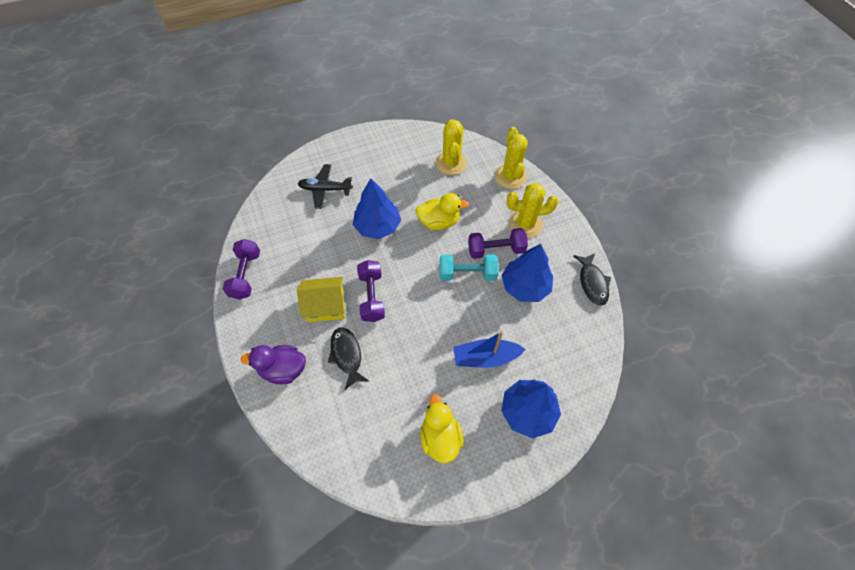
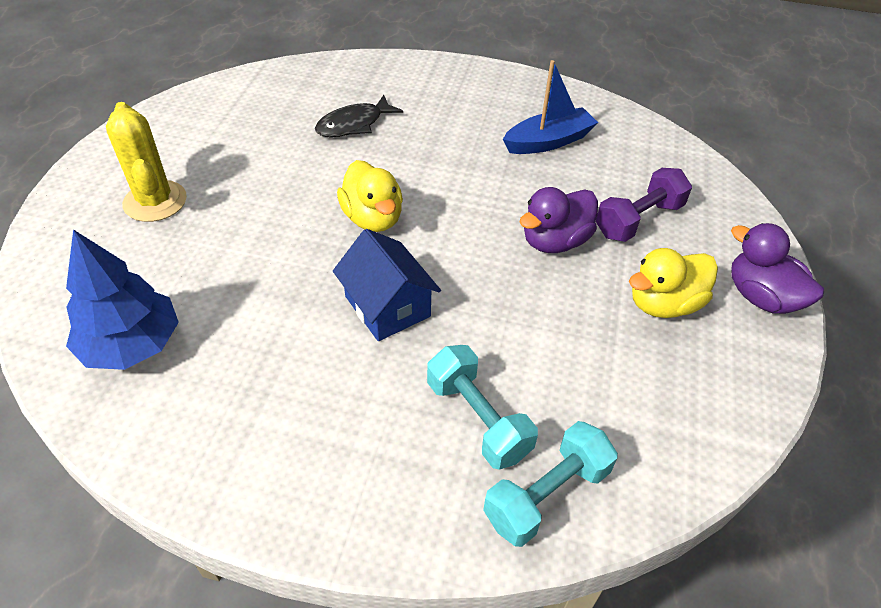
black fish: [328,327,369,390] [573,253,611,306] = 2 -> [315,95,403,137] = 1
black plane: [298,164,353,209] = 1 -> none = 0
blue house: none = 0 -> [333,229,441,341] = 1
blue tree: [353,178,401,239] [501,244,553,302] [501,379,561,439] = 3 -> [66,229,179,370] = 1
purple duck: [241,345,306,384] = 1 -> [519,187,598,253] [731,223,824,314] = 2
purple dumbbell: [223,239,260,300] [357,260,385,322] [468,228,528,259] = 3 -> [596,168,692,242] = 1
turquoise dumbbell: [440,255,499,281] = 1 -> [427,345,538,470] [483,421,618,547] = 2
yellow cactus: [436,119,467,175] [495,127,528,189] [507,183,559,238] = 3 -> [106,102,187,222] = 1
yellow house: [297,277,345,322] = 1 -> none = 0

